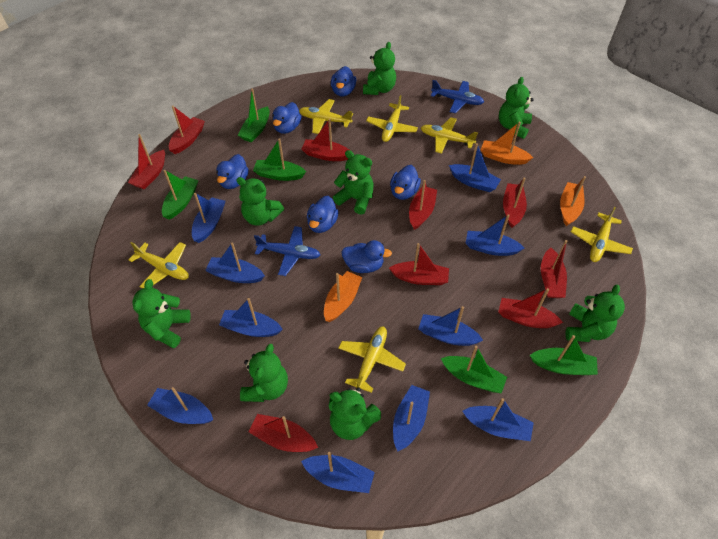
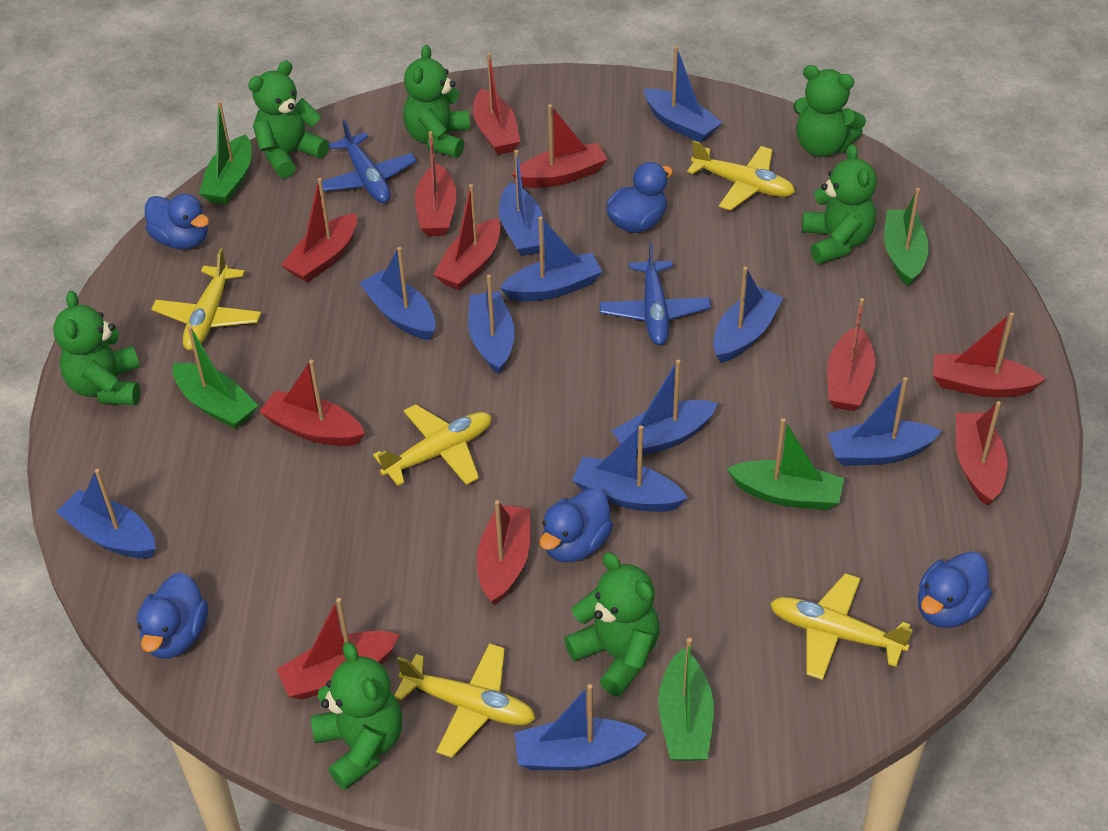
blue boat: [147,387,213,424] [192,193,226,243] [205,243,265,283] [219,298,283,337] [301,452,375,493] [393,385,430,451] [418,306,483,346] [449,143,501,192] [462,398,534,441] [466,214,524,256] = 10 -> [56,469,156,558] [359,247,435,340] [468,275,515,374] [499,150,544,256] [500,217,603,301] [514,684,647,770] [572,425,688,512] [612,360,718,457] [644,46,723,142] [713,267,783,363] [827,377,942,466] = 11
blue duck: [216,154,249,189] [273,102,302,134] [307,196,339,233] [331,66,356,97] [341,240,392,273] [390,165,421,200] = 6 -> [137,572,208,659] [145,194,209,249] [540,488,613,562] [606,162,673,233] [918,552,992,628] = 5
green teddy bear: [133,279,191,348] [236,177,284,226] [240,343,288,402] [329,387,381,440] [333,150,374,215] [363,42,396,95] [499,77,533,139] [565,285,625,342] = 8 -> [53,291,140,405] [248,61,329,178] [311,642,402,790] [403,45,470,158] [564,552,659,697] [793,65,866,157] [802,144,877,264] = 7
orange boat: [324,271,362,322] [481,122,533,165] [560,176,586,226] = 3 -> none = 0
red boat: [128,134,165,189] [169,106,205,154] [249,414,318,452] [302,119,349,161] [389,243,449,285] [409,180,437,230] [498,288,563,328] [503,177,527,228] [541,240,568,298] = 9 -> [259,360,365,446] [276,598,400,700] [281,178,357,282] [415,131,457,236] [433,184,500,290] [473,53,520,155] [476,500,530,605] [512,104,608,188] [827,298,875,411] [933,312,1046,397] [956,401,1008,506] = 11
yellow plane: [129,242,189,289] [299,99,353,134] [338,327,406,393] [366,95,418,142] [421,117,478,154] [571,207,633,262] = 6 -> [151,248,261,351] [373,404,492,486] [394,643,536,758] [687,140,795,211] [770,573,913,680] = 5

